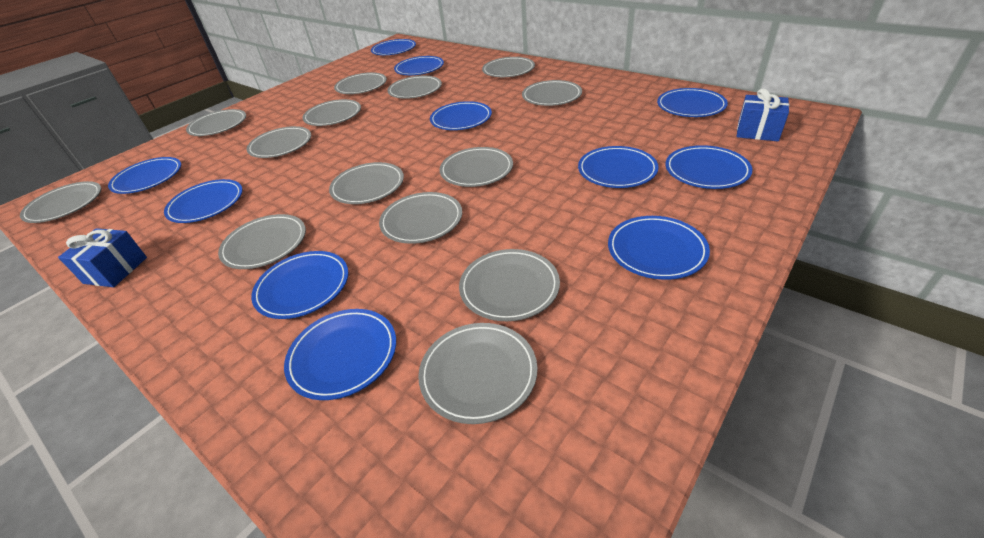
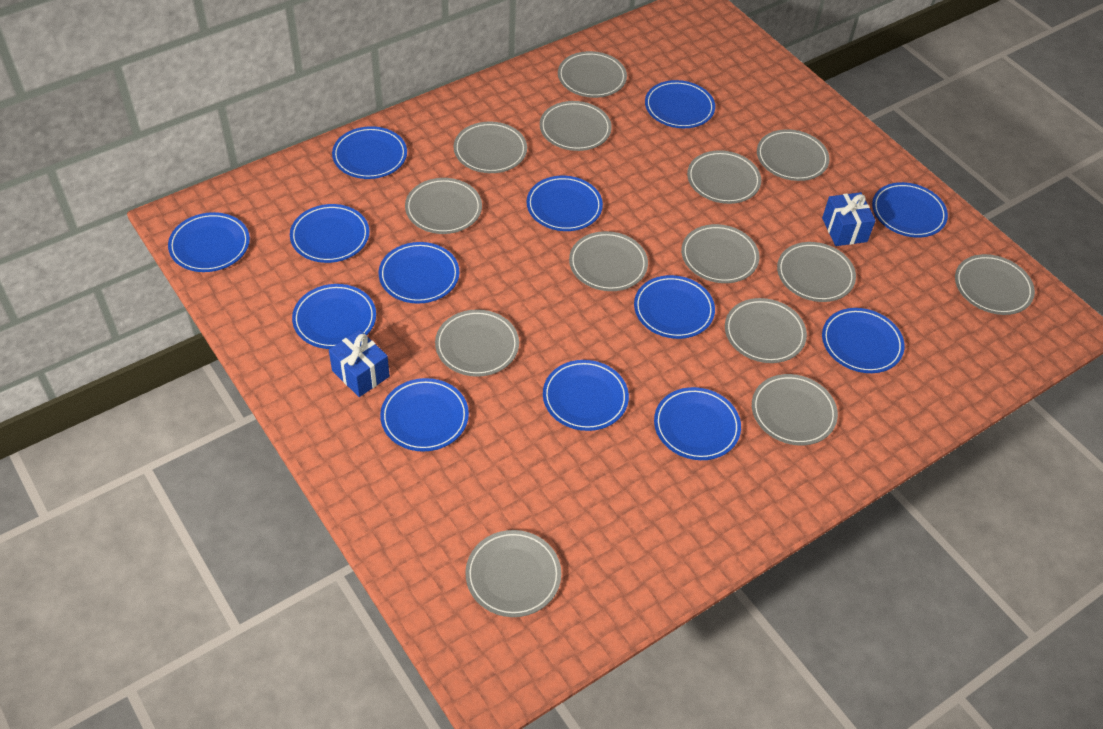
blue plate: [108,157,181,194] [164,179,243,223] [251,251,348,319] [284,309,396,400] [371,39,416,55] [394,56,444,75] [430,101,492,130] [578,146,659,188] [608,216,710,280] [657,88,728,117] [666,145,753,189] = 11 -> [168,212,250,272] [290,204,369,263] [292,284,376,349] [332,126,407,179] [379,242,459,304] [380,378,469,451] [527,176,603,231] [543,360,629,431] [634,275,715,339] [645,80,715,128] [654,387,741,460] [822,308,904,373] [872,182,948,238] = 13

